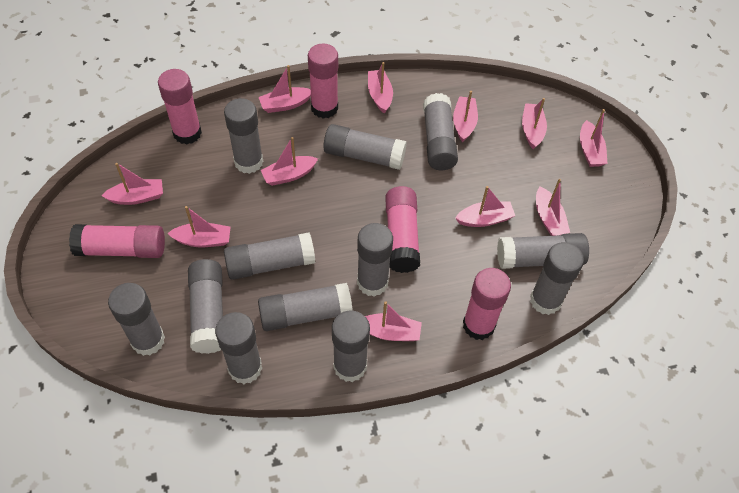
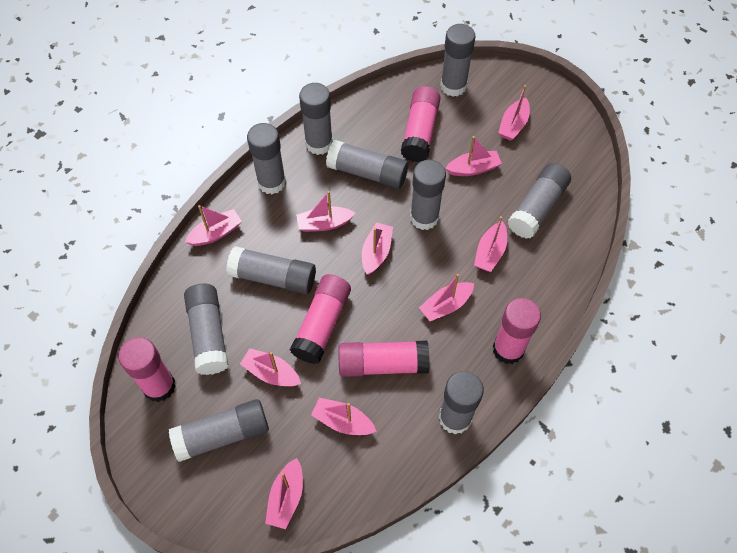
grey glue stick: [108,283,165,356] [188,259,223,354] [215,312,262,384] [224,98,263,174] [224,232,316,280] [258,283,353,331] [324,124,407,170] [332,311,370,382] [357,223,393,297] [423,93,458,170] [497,233,589,269] [530,242,584,315] = 12 -> [169,399,269,462] [184,284,229,375] [226,246,316,294] [247,123,286,194] [299,83,333,155] [326,140,408,189] [410,160,446,230] [439,371,484,435] [440,24,476,97] [507,163,571,239] = 10
pink boat: [101,163,163,205] [168,206,231,247] [259,65,311,113] [261,137,318,186] [365,301,422,341] [368,62,393,114] [453,91,478,142] [455,186,515,227] [522,98,547,149] [536,179,570,236] [580,109,607,167] = 11 -> [185,205,242,246] [240,348,301,386] [265,458,303,529] [296,191,355,232] [311,398,377,435] [362,222,393,275] [419,274,474,321] [445,136,502,176] [474,216,507,272] [498,85,530,141] = 10

